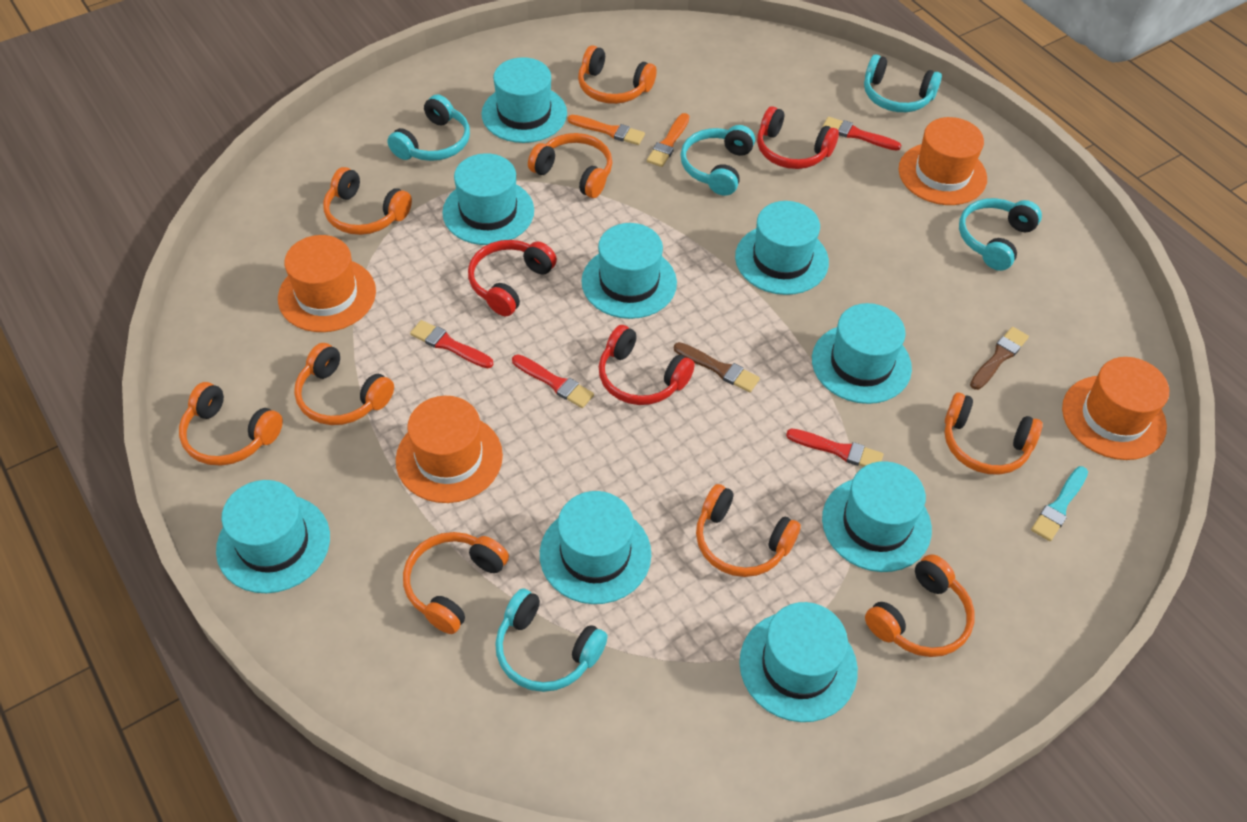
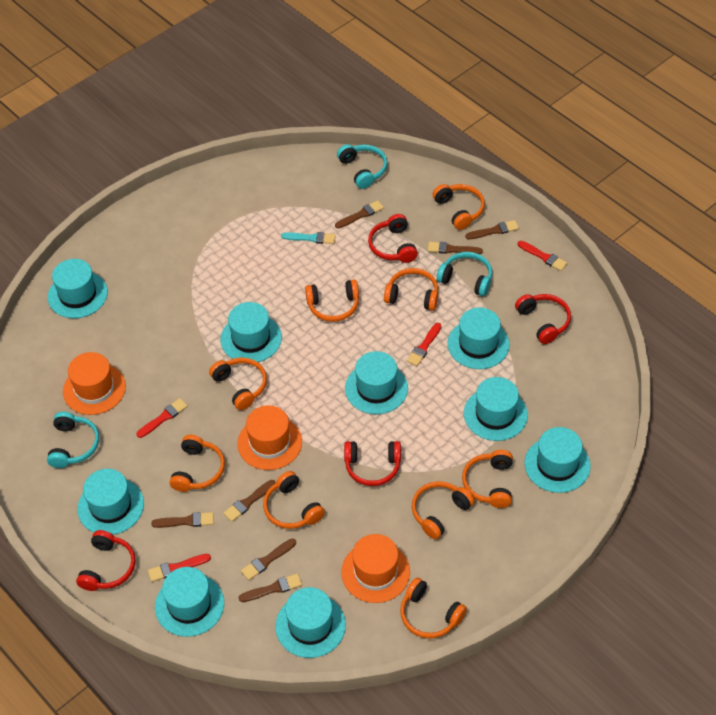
brown brush: [674,342,760,392] [970,327,1029,390] = 2 -> [151,512,214,528] [224,480,275,522] [239,573,302,602] [241,539,296,580] [335,200,384,228] [428,242,483,254] [465,220,519,239] = 7
orange brush: [568,115,645,145] [647,113,690,167] = 2 -> none = 0
orange hat: [278,235,376,332] [396,396,503,503] [898,117,987,205] [1062,357,1169,460] = 4 -> [63,352,126,415] [237,405,302,470] [341,534,410,603] = 3
red headphones: [468,240,557,316] [599,325,695,405] [757,106,839,169] = 3 -> [76,530,136,591] [344,441,401,486] [368,214,418,263] [515,294,571,344] = 4
turquoise headphones: [387,94,470,161] [495,588,608,692] [680,125,755,196] [864,54,942,112] [959,198,1042,271] = 5 -> [47,412,99,468] [337,144,387,189] [437,252,492,296] = 3

